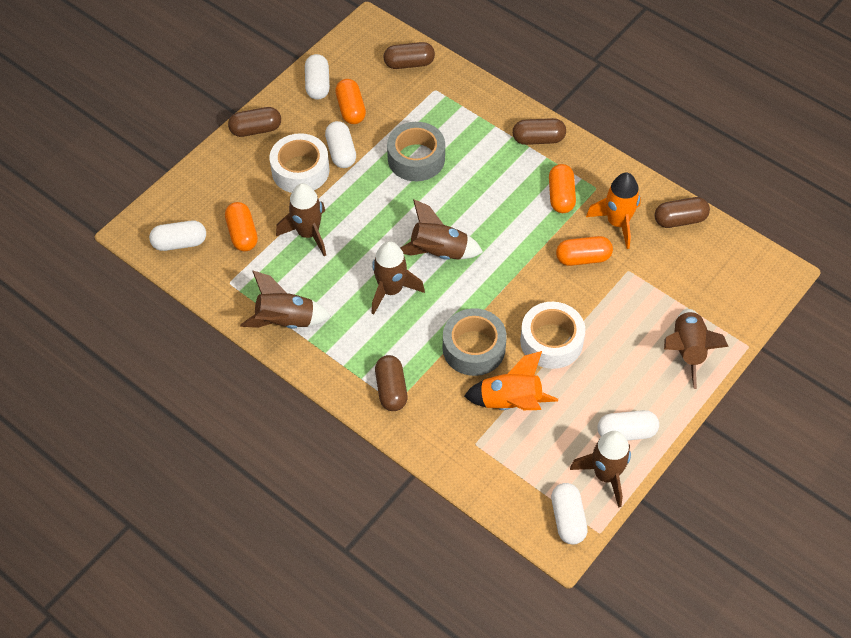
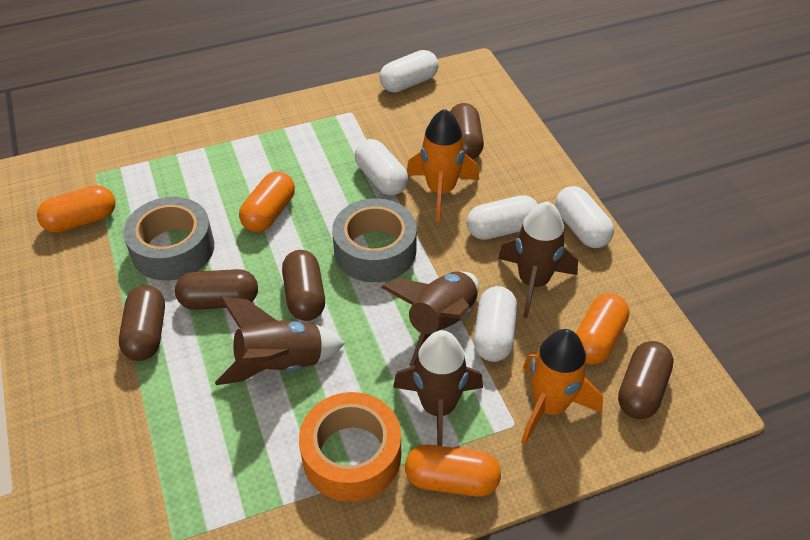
brown rocket: [240,271,331,329] [276,183,326,256] [371,241,425,315] [400,199,483,260] [570,431,631,508] [664,309,729,389] = 6 -> [215,296,345,385] [381,272,479,367] [393,330,483,446] [498,202,578,318] = 4
orange tape: none = 0 -> [299,392,401,502] = 1
white tape: [270,133,330,193] [520,302,585,369] = 2 -> none = 0

